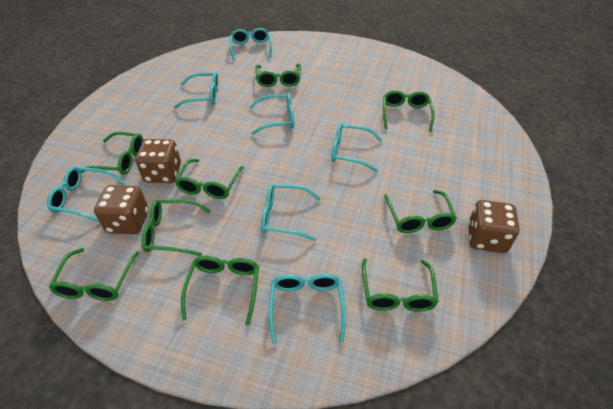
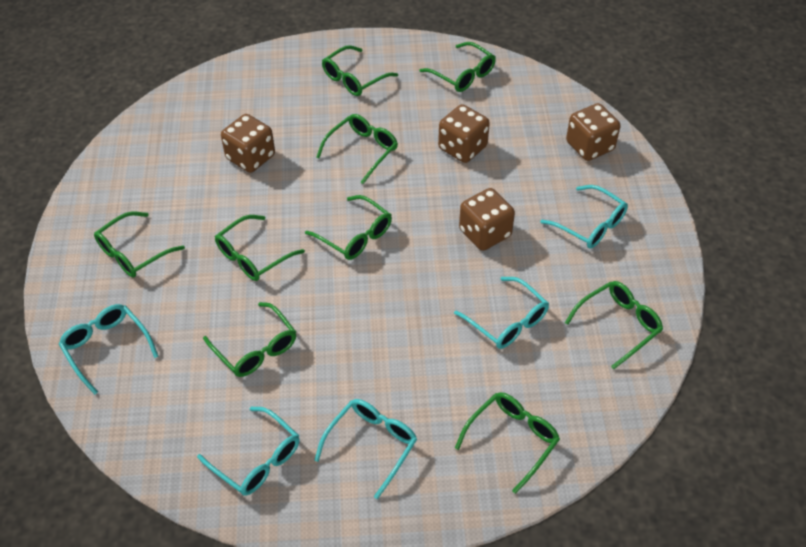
brown dice: [94,185,148,234] [135,139,181,183] [468,200,519,253] = 3 -> [221,114,275,173] [438,104,490,163] [459,188,515,251] [566,103,620,161] = 4
turquoise glasses: [47,167,125,222] [174,72,219,109] [229,28,272,61] [249,93,294,135] [261,184,321,241] [269,273,346,344] [331,123,382,172] = 7 -> [59,304,159,395] [197,407,300,496] [314,399,417,499] [454,277,549,349] [540,185,628,248] = 5

